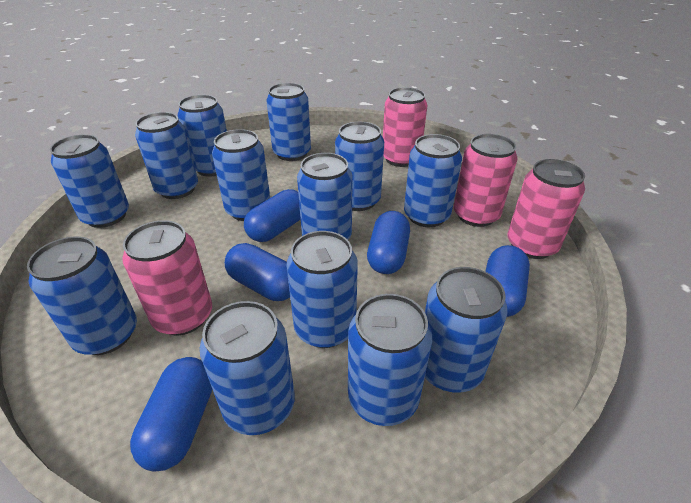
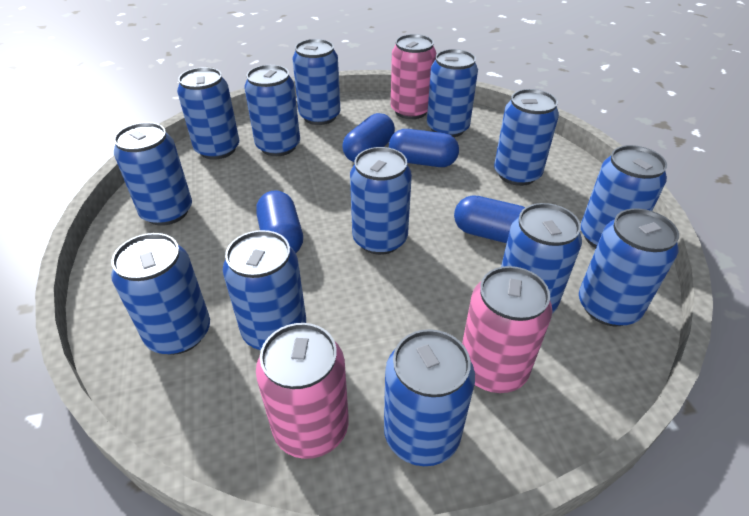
blue capsule: [130,357,212,471] [225,243,290,301] [244,189,301,242] [367,211,410,274] [485,245,530,317] = 5 -> [256,190,303,253] [342,113,395,163] [389,129,459,167] [454,195,525,243] = 4
pink can: [122,220,212,335] [383,87,427,167] [454,134,518,227] [508,159,585,259] = 4 -> [256,323,349,459] [391,34,436,119] [462,266,553,393] = 3

